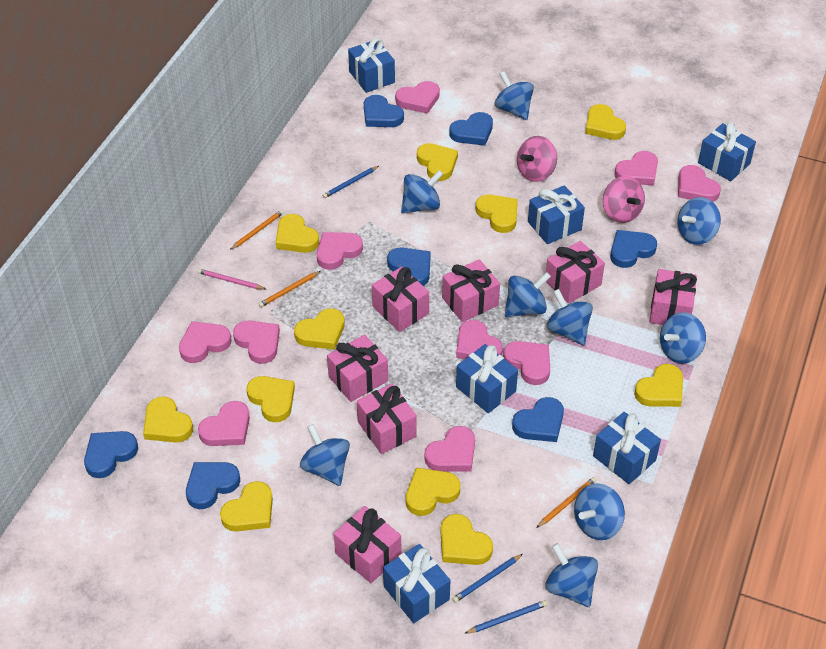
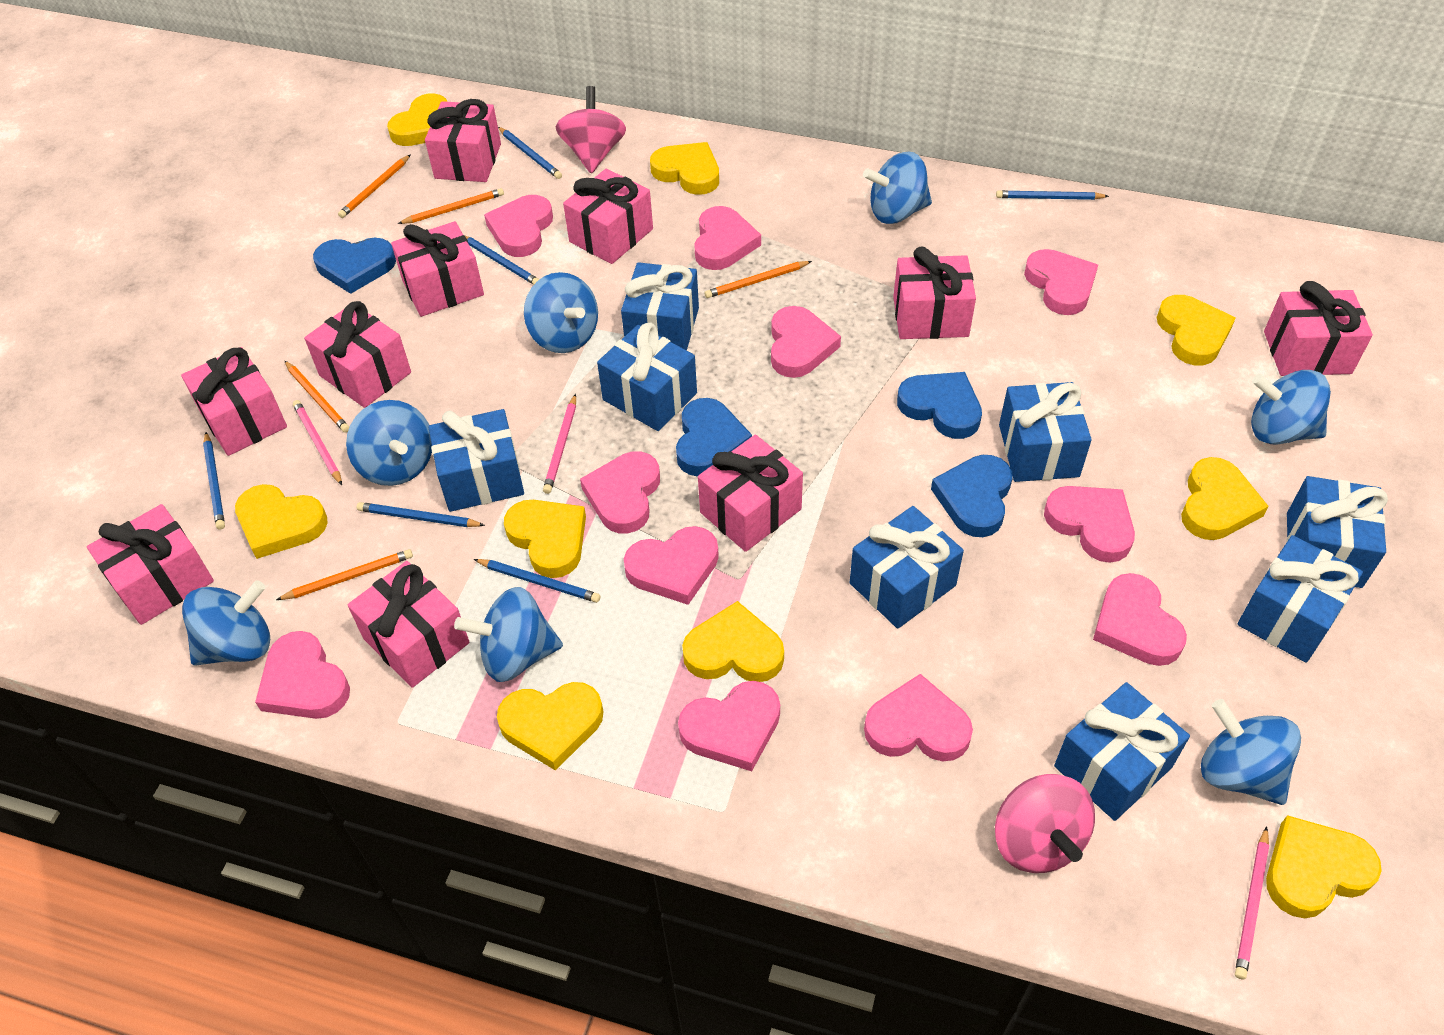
blue gift: [348,38,395,93] [383,544,451,623] [456,344,518,413] [528,185,585,244] [593,412,661,484] [698,122,756,181] = 6 -> [428,409,524,512] [597,323,697,431] [621,262,699,350] [850,506,964,629] [999,382,1092,482] [1054,682,1190,821] [1237,535,1363,663] [1286,476,1388,588] = 8
blue heart: [84,431,138,478] [186,462,240,509] [364,95,404,127] [387,248,431,286] [449,112,493,146] [512,397,564,442] [610,230,657,268] = 7 -> [313,238,396,294] [676,398,752,477] [897,372,982,439] [931,455,1013,537] = 4
blue pencil: [323,166,379,198] [452,554,523,603] [464,600,548,634] = 3 -> [203,432,225,530] [357,502,485,527] [465,236,540,285] [474,559,600,603] [498,127,562,179] [996,190,1109,200] = 6
blue spinning top: [300,424,350,486] [401,170,443,214] [494,71,534,120] [505,272,551,317] [545,543,598,607] [547,289,593,345] [574,483,625,540] [660,312,706,364] [677,197,721,245] = 9 -> [182,580,270,666] [346,400,432,486] [454,587,563,682] [524,272,598,353] [863,152,932,224] [1201,699,1301,805] [1251,370,1331,445] = 7
orange pencil: [230,210,284,250] [259,271,321,307] [536,477,597,528] = 3 -> [276,549,413,600] [285,361,349,433] [338,154,411,218] [398,188,504,224] [704,261,812,298] = 5
pink gift: [327,335,388,402] [334,506,401,583] [357,384,417,454] [372,267,429,332] [442,259,500,322] [546,241,605,304] [649,269,697,325] = 7 -> [87,504,214,625] [181,347,287,456] [304,301,411,408] [348,561,470,688] [391,221,484,317] [425,99,501,182] [563,169,653,264] [698,435,803,552] [893,247,976,339] [1264,281,1373,376] = 10
pink heart: [179,321,232,363] [198,401,250,446] [233,320,280,364] [317,232,363,270] [395,81,440,114] [424,426,475,472] [456,320,503,359] [503,341,550,385] [614,151,658,185] [678,165,721,202] = 10 -> [255,631,350,719] [484,195,553,257] [580,451,660,534] [624,526,719,605] [678,681,780,771] [694,206,761,270] [771,306,841,378] [864,674,973,761] [1024,249,1098,315] [1044,486,1135,563] [1093,573,1187,666] = 11
pink pencil: [197,269,266,290] = 1 -> [293,400,342,485] [543,394,576,494] [1235,826,1269,980] = 3
yellow heart: [143,396,193,443] [220,481,273,532] [247,376,295,422] [276,214,319,253] [294,308,345,350] [406,467,460,516] [417,143,458,181] [440,514,493,565] [476,195,518,233] [585,104,626,140] [634,364,683,407] = 11 -> [235,484,327,559] [387,93,448,146] [497,682,604,770] [504,500,586,578] [650,142,719,195] [682,601,784,682] [1157,295,1236,365] [1181,457,1269,540] [1266,815,1382,918] = 9

